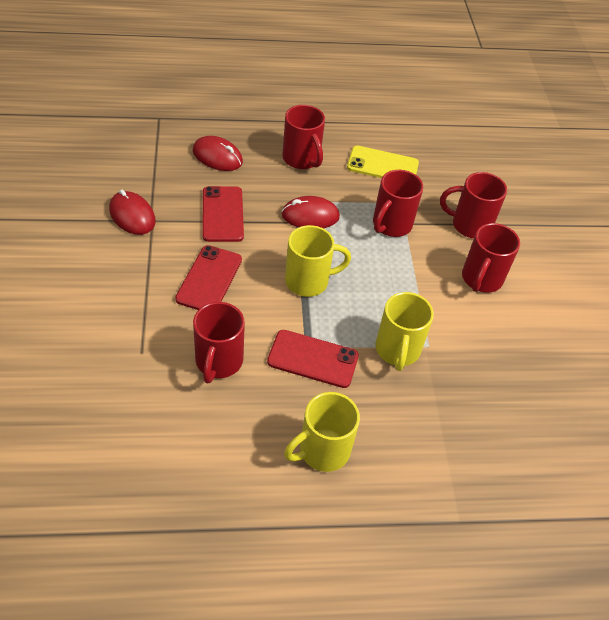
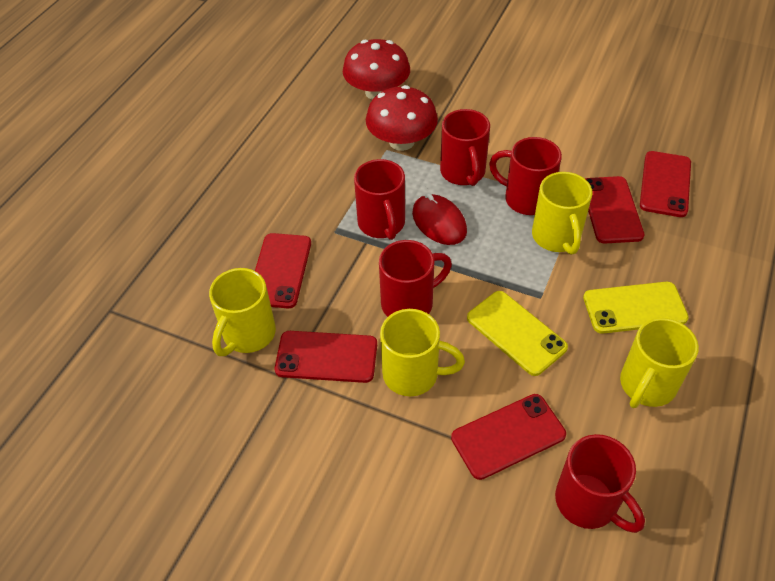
red mouse: [109,190,156,235] [193,136,243,171] [281,196,340,228] = 3 -> [412,193,467,245] = 1
red mushroom: none = 0 -> [343,39,410,100] [366,85,438,151] = 2
red phone: [175,245,242,310] [203,186,244,242] [267,330,359,388] = 3 -> [255,233,311,308] [275,331,377,383] [451,394,566,480] [585,176,644,243] [640,151,691,217] = 5
yellow mug: [284,392,360,472] [285,225,351,297] [375,292,434,371] = 3 -> [209,268,276,356] [380,309,465,396] [532,172,592,255] [620,318,699,408] = 4
yellow phone: [347,146,419,178] = 1 -> [467,291,568,376] [583,282,689,333] = 2

